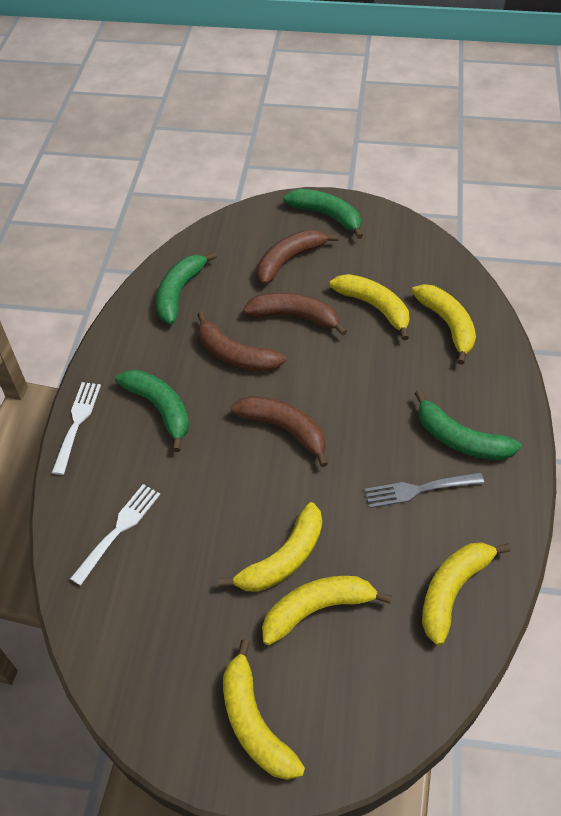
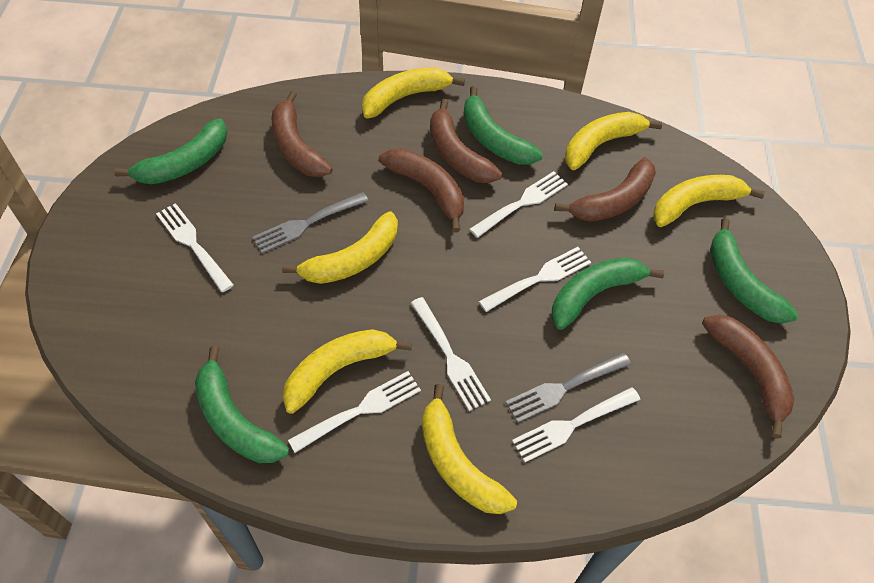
brown banana: [197,311,286,372] [230,396,328,467] [243,293,347,336] [257,230,338,285] = 4 -> [272,91,333,177] [379,148,464,232] [430,99,502,183] [555,157,656,222] [702,315,794,439] = 5
green banana: [115,370,189,452] [156,252,217,324] [283,189,363,239] [414,390,521,460] = 4 -> [114,118,227,184] [195,346,289,463] [463,86,543,165] [551,257,664,330] [710,218,798,324] = 5
grey fork: [365,472,484,508] = 1 -> [253,192,369,253] [506,353,631,423] = 2
white fork: [52,382,101,475] [70,484,160,586] = 2 -> [156,203,234,292] [288,371,421,453] [411,297,491,411] [469,171,568,238] [479,247,591,312] [512,387,640,462] = 6

